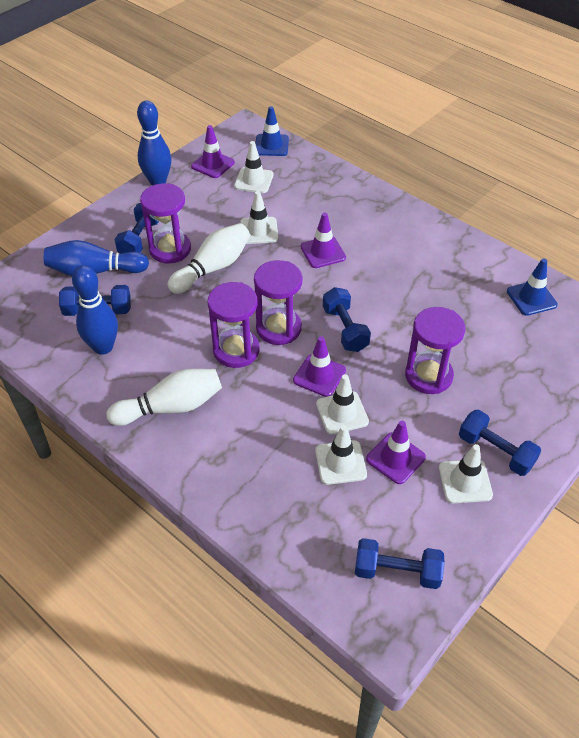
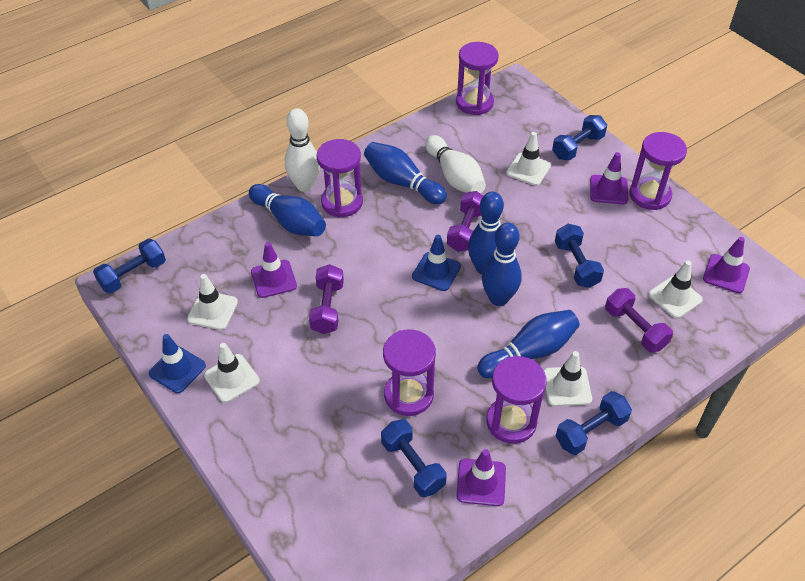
blue bowling pin: [44,240,149,276] [72,265,118,355] [137,101,171,186] = 3 -> [249,184,326,236] [364,142,447,204] [468,191,504,274] [477,310,580,378] [482,223,521,306] = 5
purple dumbbell: none = 0 -> [309,264,344,334] [447,191,483,252] [605,288,673,353] = 3
purple hourglass: [140,183,191,263] [208,282,259,368] [254,260,302,345] [405,307,465,394] = 4 -> [317,139,363,218] [383,329,436,416] [456,42,499,115] [486,356,547,444] [629,132,687,210] = 5

